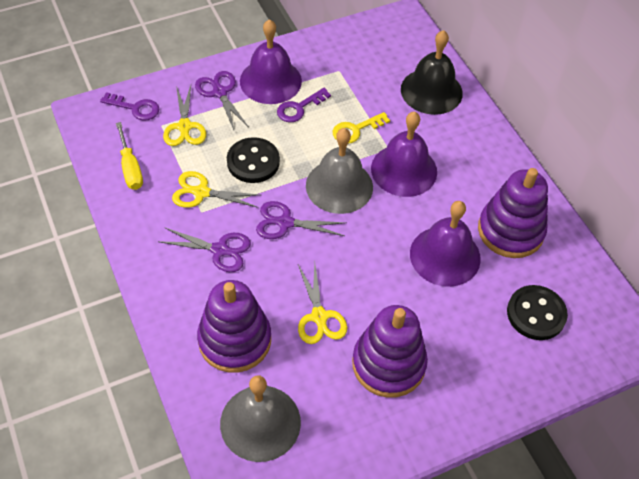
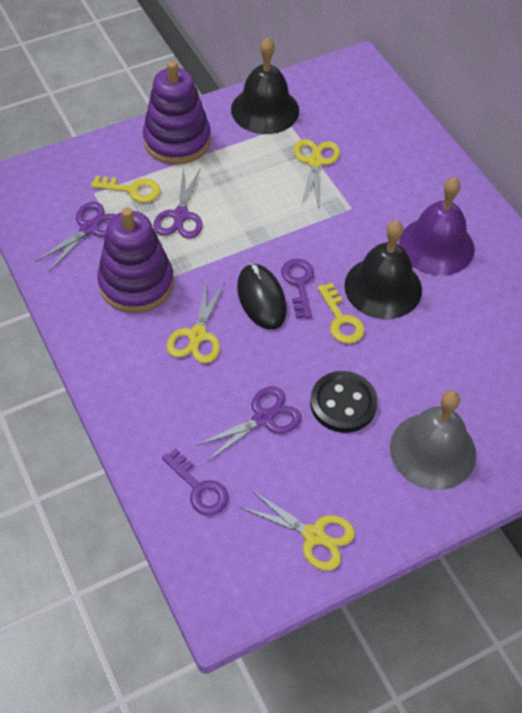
black bell: [401,30,463,115] = 1 -> [231,37,299,134] [344,220,422,319] = 2
black button: [227,137,280,183] [507,285,568,340] = 2 -> [310,371,378,433] = 1
black mouse: none = 0 -> [237,263,287,330] = 1
grey bell: [220,375,301,462] [306,128,373,214] = 2 -> [390,390,476,490] = 1
purple bell: [240,19,302,104] [371,111,437,197] [410,201,481,287] = 3 -> [399,177,475,276] = 1
purple stacking toy: [197,280,271,373] [352,305,428,398] [478,168,548,258] = 3 -> [97,207,174,313] [143,61,211,164] = 2
yellow key: [333,112,390,144] = 1 -> [91,176,160,203] [318,283,365,344] = 2
yellow screwdriver: [116,122,143,190] = 1 -> none = 0

